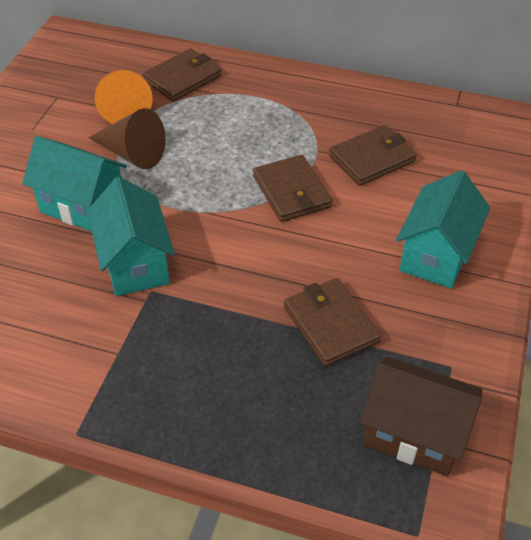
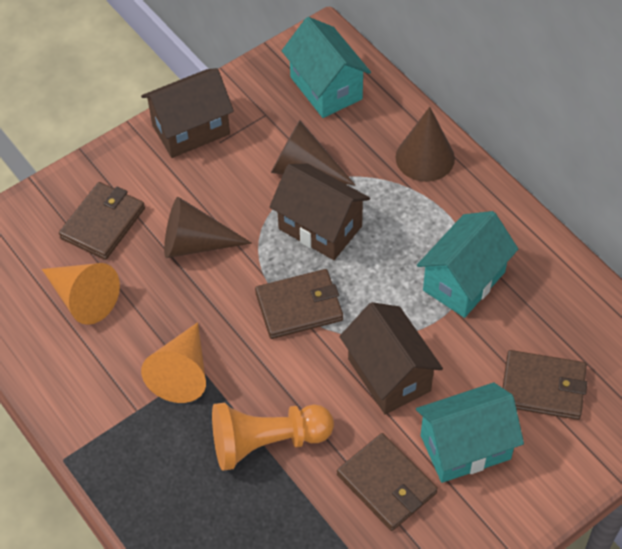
brown cone: [88,108,166,169] = 1 -> [164,197,252,258] [271,120,355,185] [396,107,455,182] = 3
brown house: [360,356,482,477] = 1 -> [141,68,234,158] [270,164,370,260] [340,302,443,415] = 3
orange cone: [95,70,153,124] = 1 -> [42,263,120,325] [141,322,206,403] = 2
orange pawn: none = 0 -> [212,403,334,471] = 1

